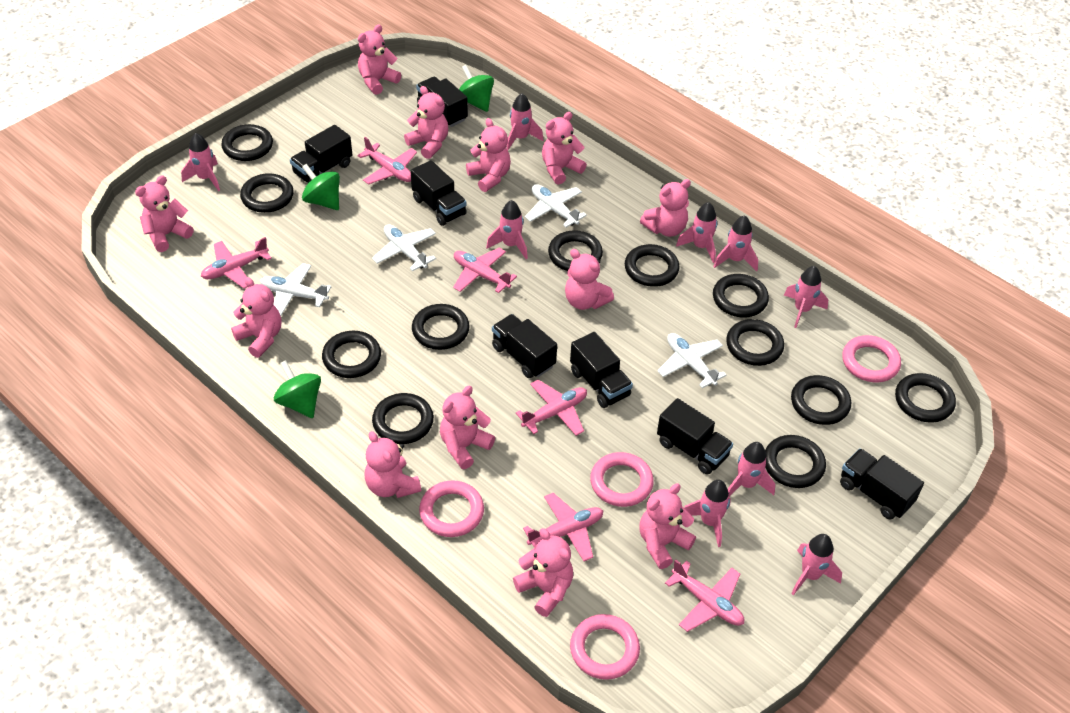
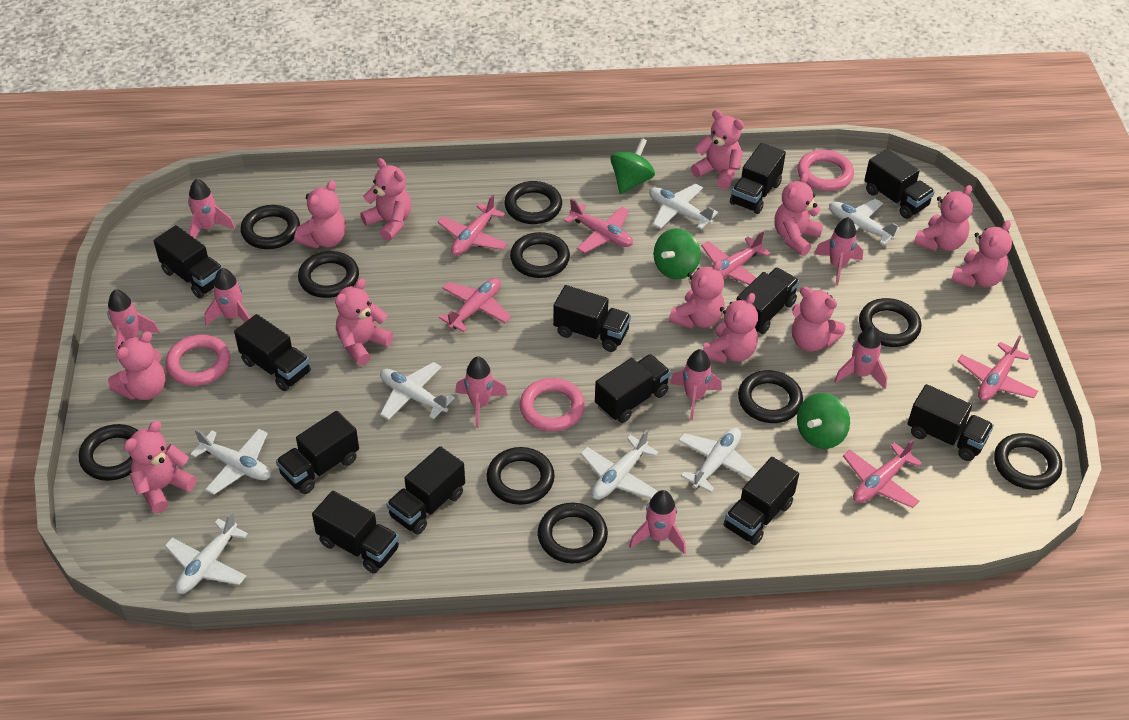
black ring: [221,124,273,161] [240,173,294,213] [322,331,381,378] [372,393,434,444] [412,304,469,350] [548,230,603,271] [625,244,680,287] [713,274,769,317] [726,319,784,366] [765,435,826,488] [791,375,851,425] [895,373,956,423] = 12 -> [78,424,138,481] [241,205,300,249] [298,251,359,298] [486,447,555,505] [505,181,562,224] [510,232,570,278] [538,503,608,563] [738,370,803,423] [859,298,921,347] [994,433,1062,490] = 10
black truck: [290,125,352,183] [411,160,467,226] [416,77,468,127] [492,314,557,378] [570,332,633,408] [657,398,733,475] [840,448,924,519] = 7 -> [154,225,223,298] [234,314,311,391] [276,411,359,494] [312,491,399,573] [386,446,465,535] [553,285,631,352] [595,354,671,423] [724,457,799,545] [730,143,786,214] [736,268,799,334] [864,149,935,219] [908,384,994,461] = 12
pink ring: [419,480,484,537] [570,614,640,680] [590,452,654,507] [842,335,901,382] = 4 -> [165,335,230,386] [520,378,585,432] [797,150,854,191] = 3
pink rocket: [181,133,220,191] [486,200,528,259] [506,93,544,150] [676,202,717,263] [684,480,731,547] [713,215,758,271] [728,442,775,496] [784,266,828,328] [791,534,842,596] = 9 -> [107,289,160,360] [188,179,235,238] [205,268,251,325] [455,356,508,428] [629,490,686,554] [670,349,722,420] [815,217,863,286] [834,326,887,389] = 8
white plane: [260,263,331,316] [372,224,436,271] [525,184,587,227] [657,333,726,388] = 4 -> [165,512,248,594] [190,429,271,495] [380,362,455,420] [580,430,659,500] [649,184,718,229] [678,428,758,493] [829,199,900,245] = 7

